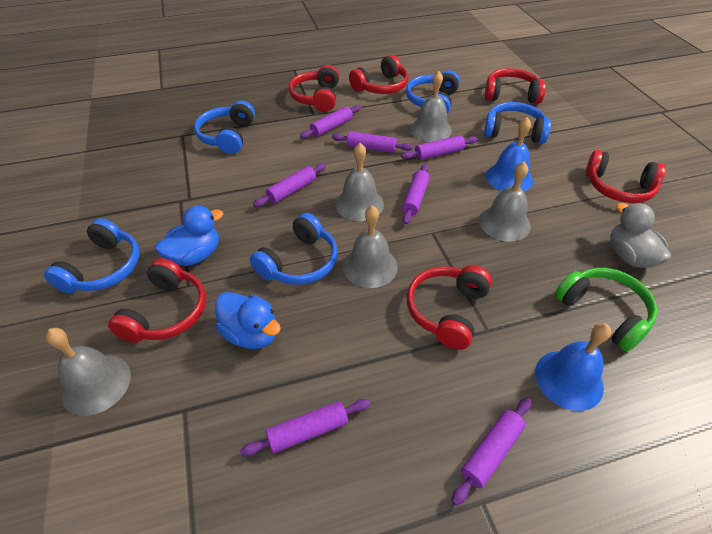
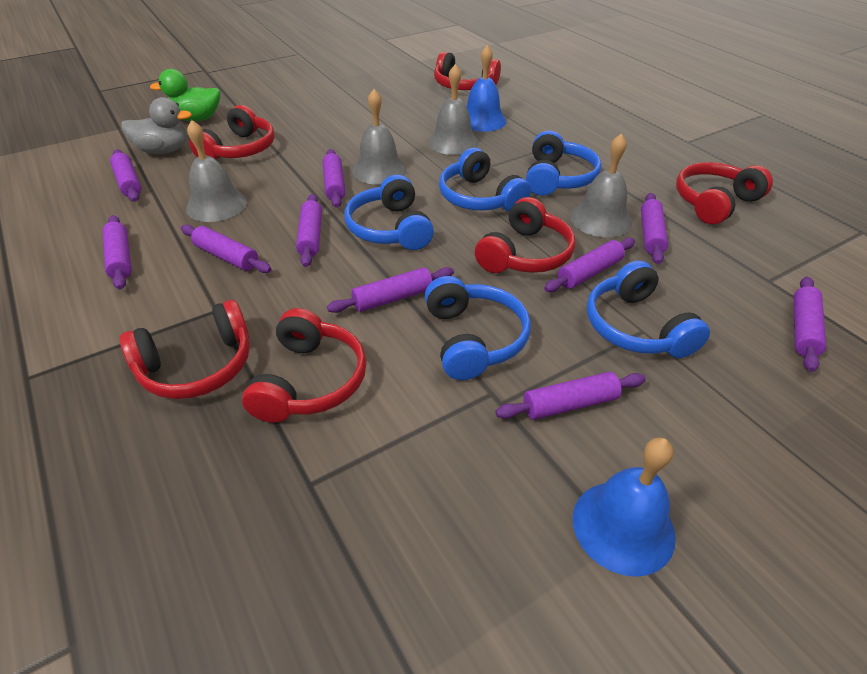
blue duck: [155,206,223,266] [215,292,281,349] = 2 -> none = 0
green duck: none = 0 -> [150,69,220,121] = 1
green headphones: [555,268,658,352] = 1 -> none = 0
grey bell: [46,328,131,416] [335,143,384,221] [343,205,398,288] [410,71,452,142] [479,162,531,242] = 5 -> [186,120,247,222] [352,89,407,185] [428,64,479,155] [570,133,632,237] = 4
purple rolling pin: [240,399,371,456] [253,163,326,207] [300,105,361,139] [332,131,413,153] [401,135,478,160] [402,164,430,224] [451,397,531,506] = 7 -> [103,215,132,290] [110,150,141,202] [181,225,272,273] [296,194,322,267] [323,149,345,208] [327,267,454,313] [495,372,646,420] [544,238,635,292] [641,193,668,264] [793,277,826,372] = 10

